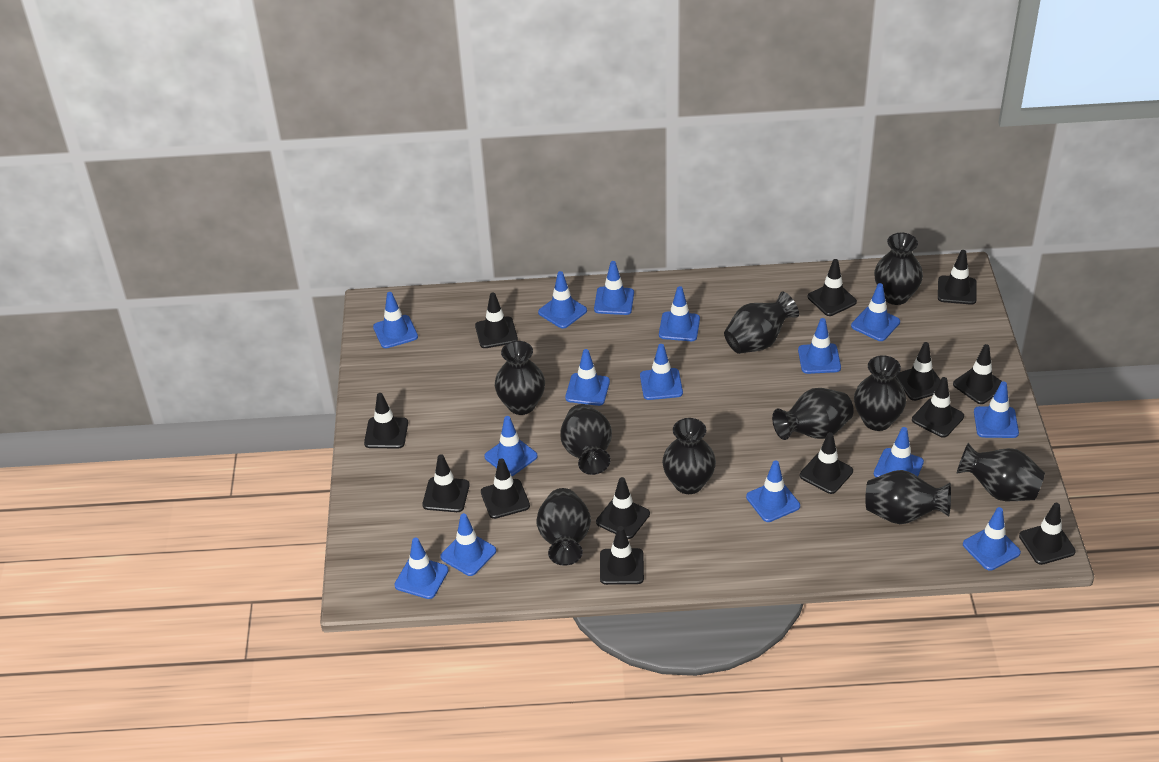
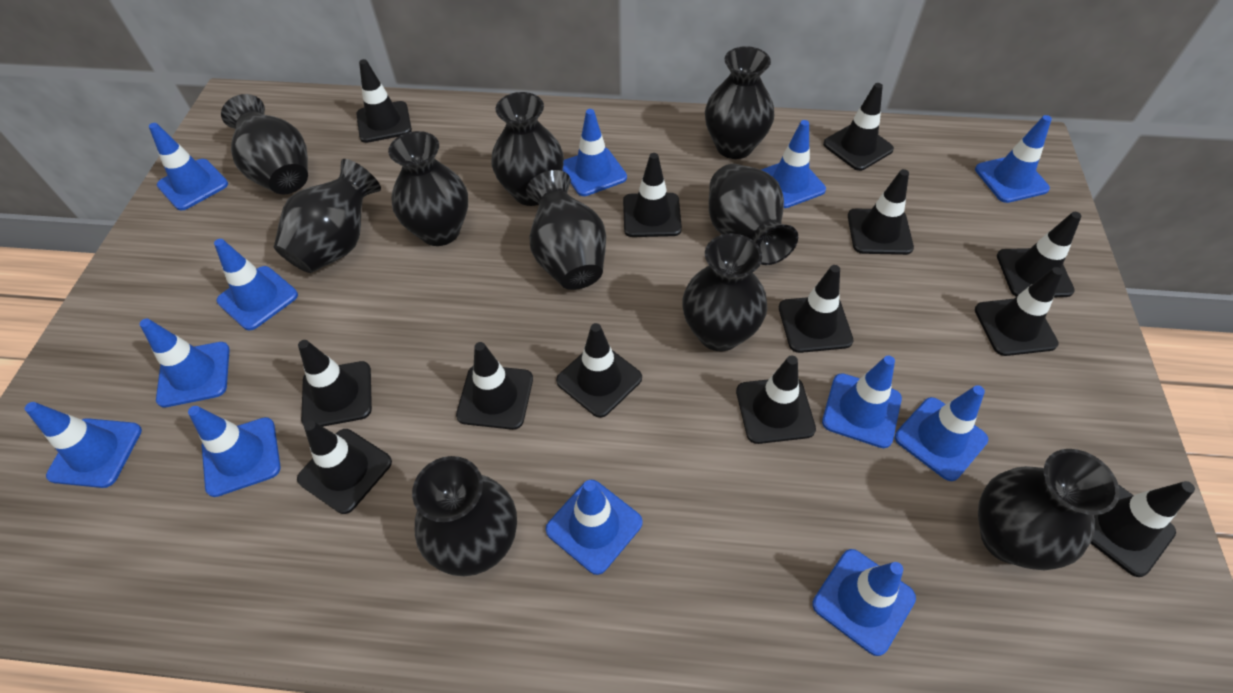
blue traffic cone: [373,292,418,348] [394,537,449,599] [440,513,496,576] [484,416,538,476] [538,271,587,329] [565,349,610,406] [594,261,634,315] [640,344,683,400] [659,286,700,341] [746,461,800,522] [798,318,841,374] [851,283,900,341] [874,427,924,477] [963,507,1021,571] [974,381,1019,438] = 15 -> [25,402,142,488] [140,319,230,408] [149,123,228,211] [188,406,281,497] [214,239,298,330] [545,480,643,575] [562,109,627,196] [761,120,826,208] [812,549,916,656] [822,356,902,448] [895,385,988,481] [975,115,1052,203] = 12

